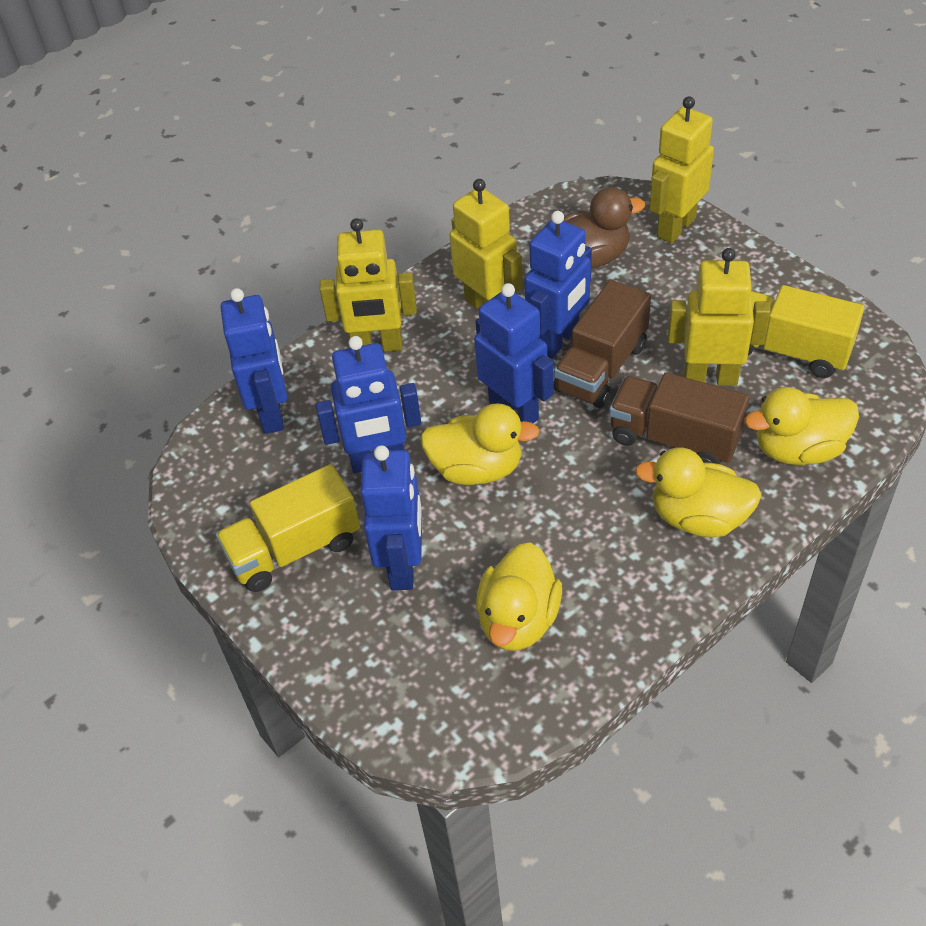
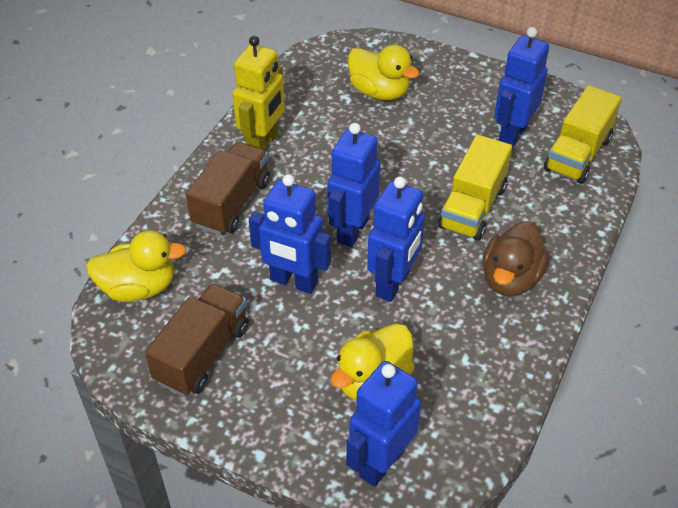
yellow duck: [420,403,540,485] [476,542,562,651] [635,448,762,537] [744,387,859,465] = 4 -> [86,230,186,302] [331,323,415,401] [348,44,420,100] = 3
yellow robot: [320,218,417,352] [450,179,523,309] [649,96,714,243] [668,248,771,386] = 4 -> [232,36,285,151] = 1

